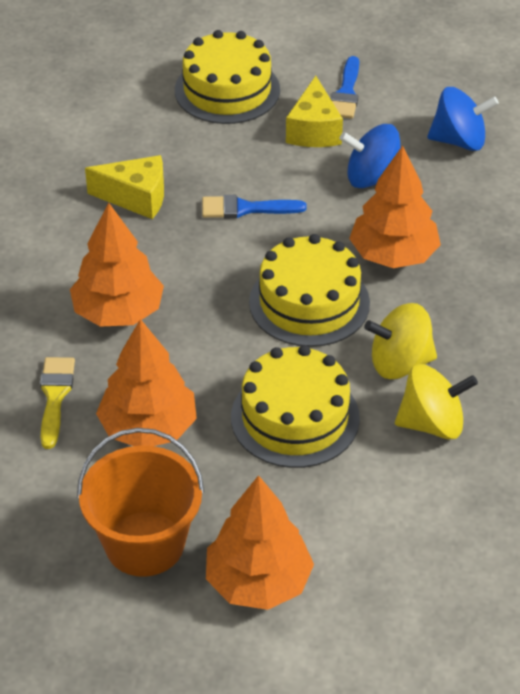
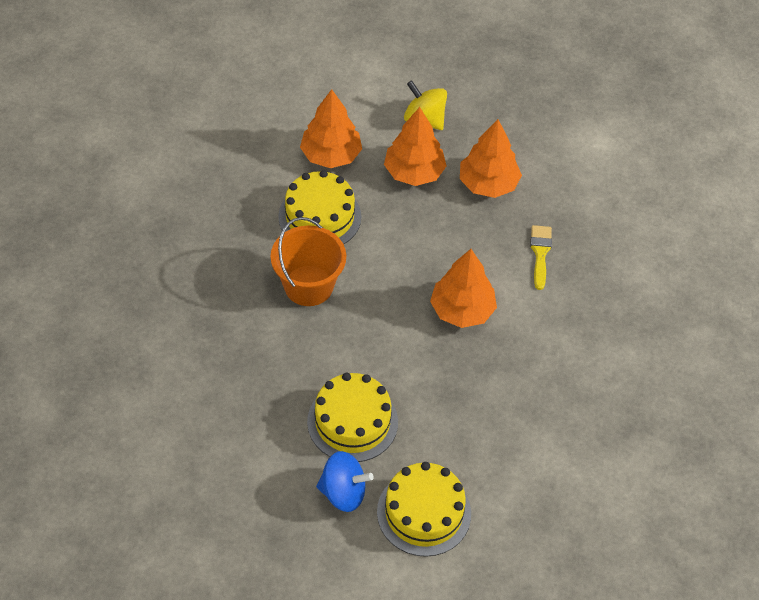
blue brush: [202,195,307,218] [331,56,359,119] = 2 -> none = 0
blue spinning top: [340,124,401,188] [427,87,499,151] = 2 -> [316,451,374,512] = 1
yellow cheese: [85,155,164,219] [286,76,343,147] = 2 -> none = 0
yellow spinning top: [364,303,437,379] [395,364,478,439] = 2 -> [404,80,447,130] = 1

